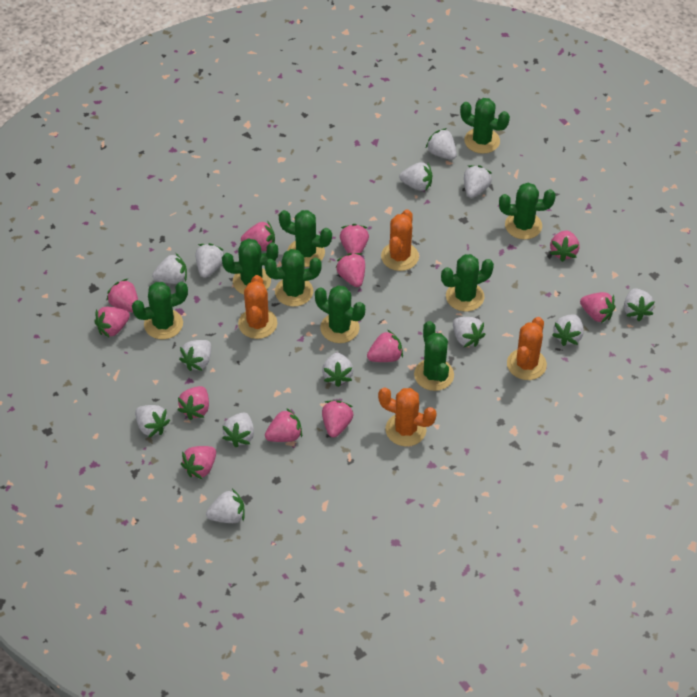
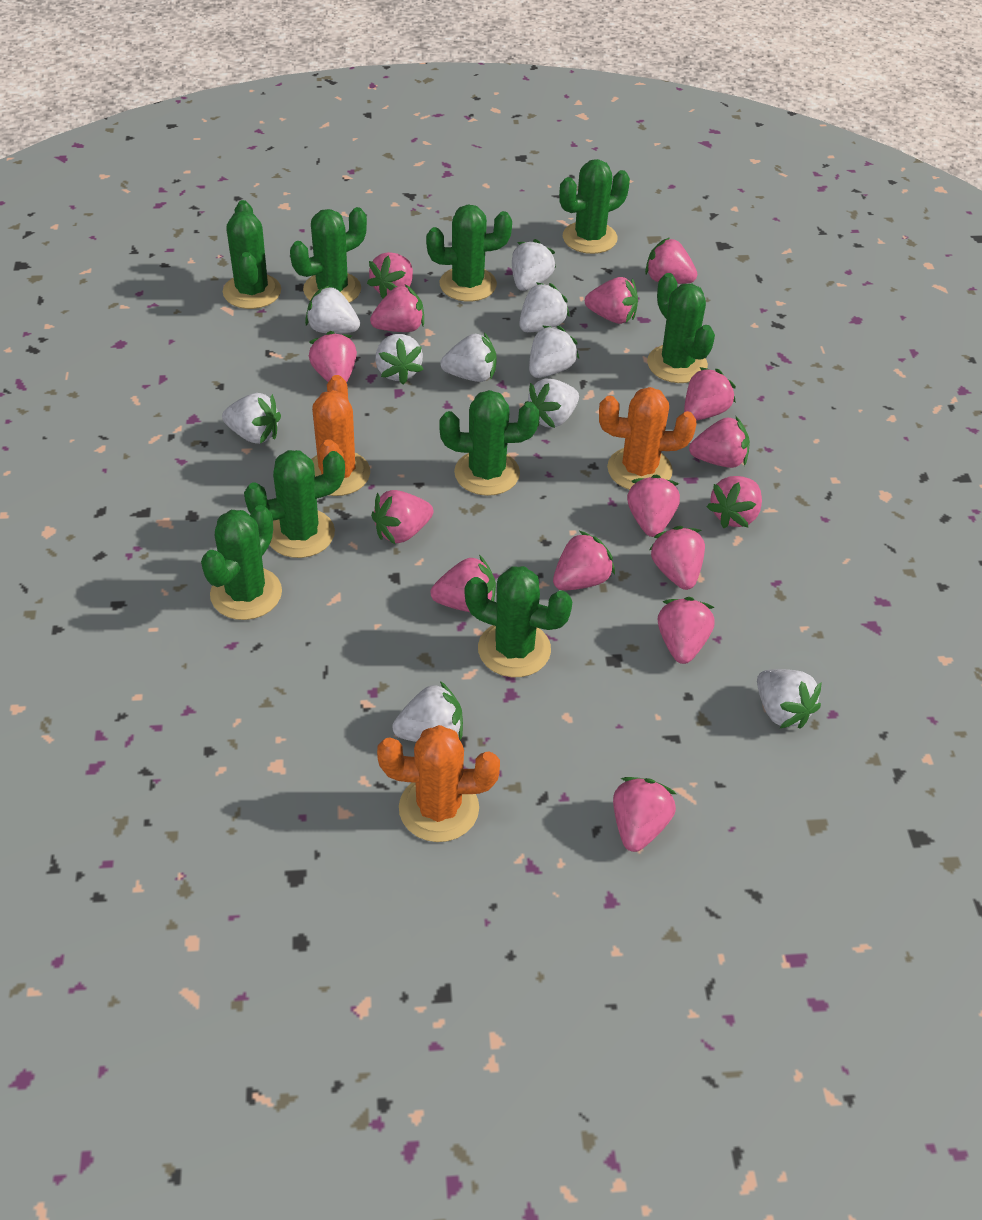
orange cactus: [238,275,277,339] [378,387,437,446] [381,209,419,271] [507,317,547,380] = 4 -> [311,375,370,496] [377,725,500,842] [599,387,696,490] = 3
pink strawberry: [94,307,130,338] [106,279,138,313] [178,386,209,420] [181,446,216,479] [241,222,275,251] [265,408,302,442] [322,400,354,437] [335,253,365,287] [340,224,369,254] [367,330,403,362] [550,230,580,262] [580,292,615,323] = 12 -> [309,331,357,383] [367,252,413,299] [370,284,424,332] [371,490,433,544] [430,555,496,612] [553,531,615,591] [585,277,638,324] [613,777,676,852] [627,474,680,537] [645,238,697,284] [649,526,705,590] [658,597,715,664] [684,367,736,421] [689,417,750,468] [707,476,762,528] = 15
white strawberry: [135,405,170,438] [152,253,187,284] [179,340,211,371] [196,243,224,278] [206,489,245,523] [222,412,254,447] [322,353,353,387] [399,162,432,191] [426,128,457,160] [453,317,486,347] [464,165,492,198] [552,315,584,346] [624,288,655,321] = 13 -> [222,393,281,444] [305,286,360,334] [375,334,424,385] [392,681,463,742] [440,333,497,382] [512,239,556,291] [519,283,570,333] [524,378,579,428] [529,325,579,378] [757,669,822,729] = 10

